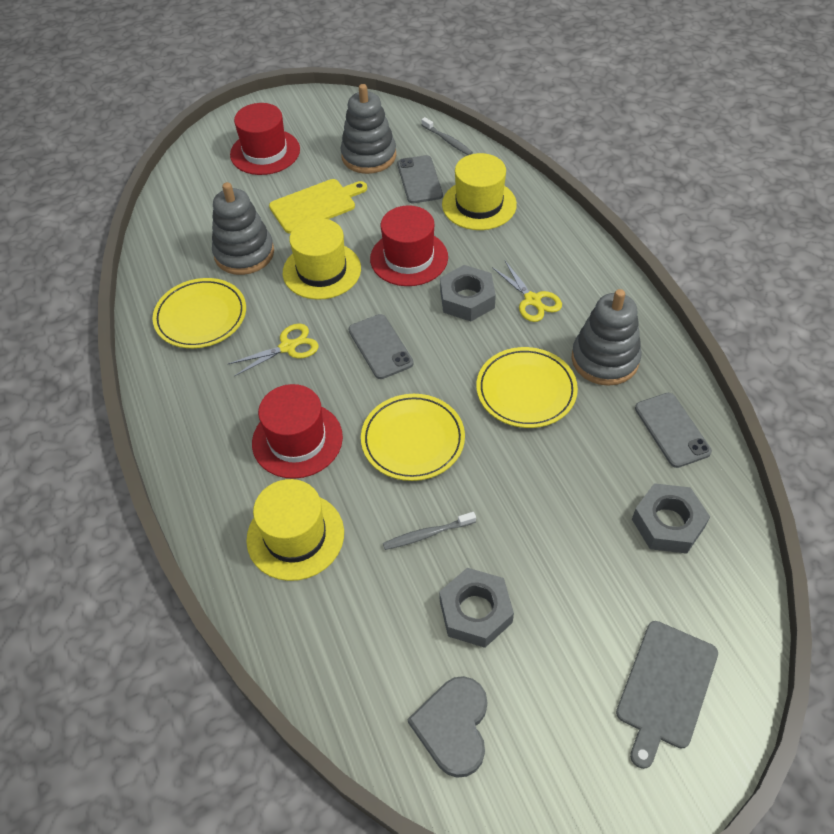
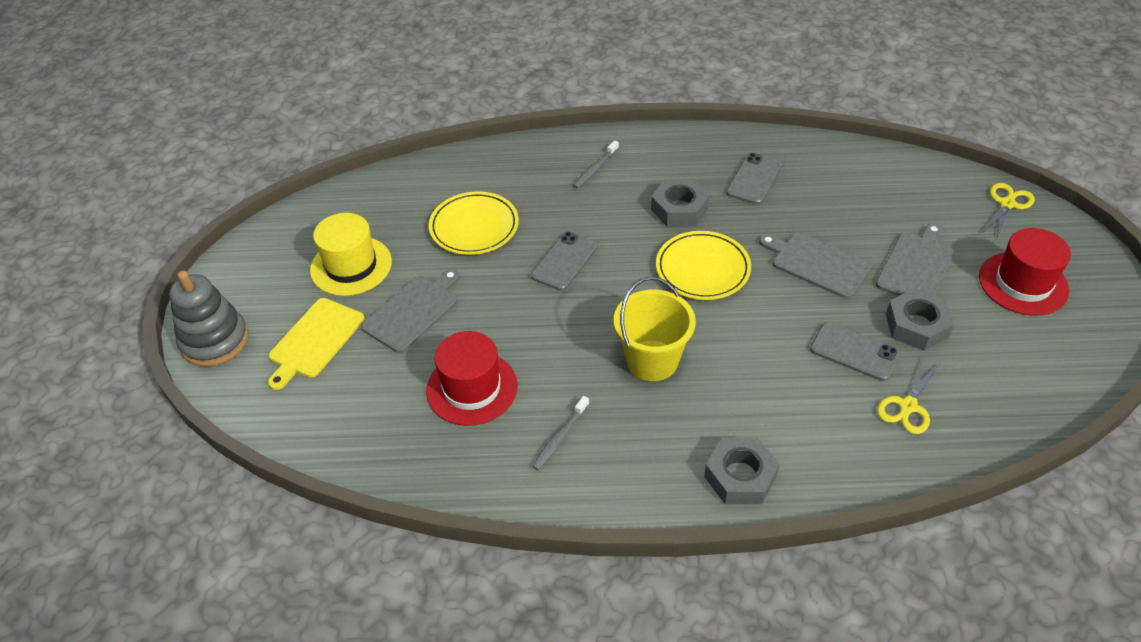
grey cutting board: [616,621,718,769] = 1 -> [361,269,460,353] [759,232,872,298] [876,224,955,296] = 3
grey heart: [408,676,488,778] = 1 -> none = 0
grey stacking toy: [212,182,274,275] [340,84,396,174] [572,289,642,386] = 3 -> [169,271,249,367] = 1
red hat: [230,103,300,175] [252,384,343,479] [370,205,448,286] = 3 -> [426,331,518,426] [979,228,1071,316] = 2
yellow bucket: none = 0 -> [614,277,696,381] = 1
yellow hat: [246,479,344,581] [283,218,361,300] [442,153,517,230] = 3 -> [310,213,392,296] = 1
yellow plate: [152,278,246,348] [361,394,465,481] [476,347,578,428] = 3 -> [429,191,519,255] [656,231,751,300] = 2

